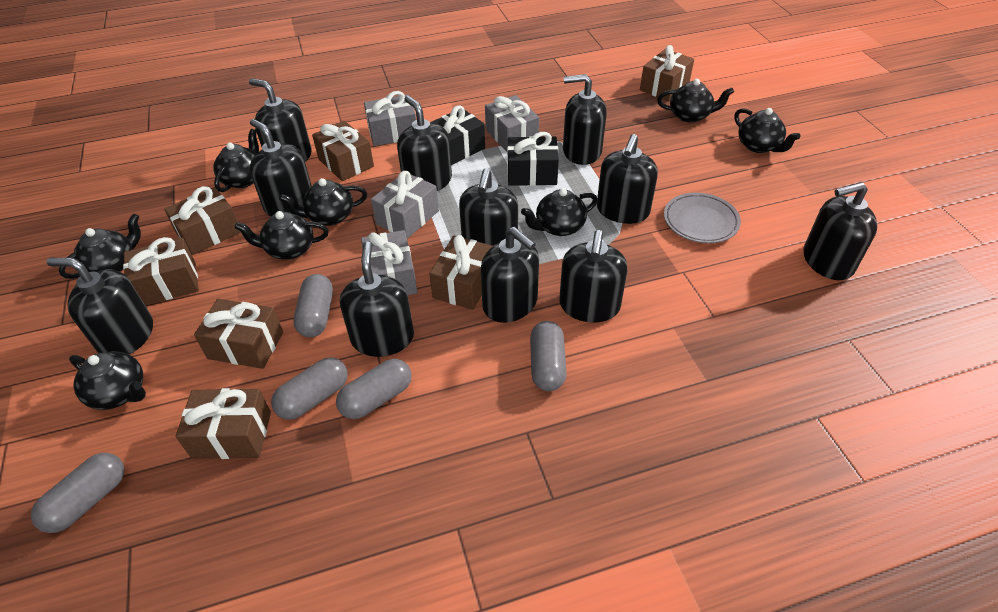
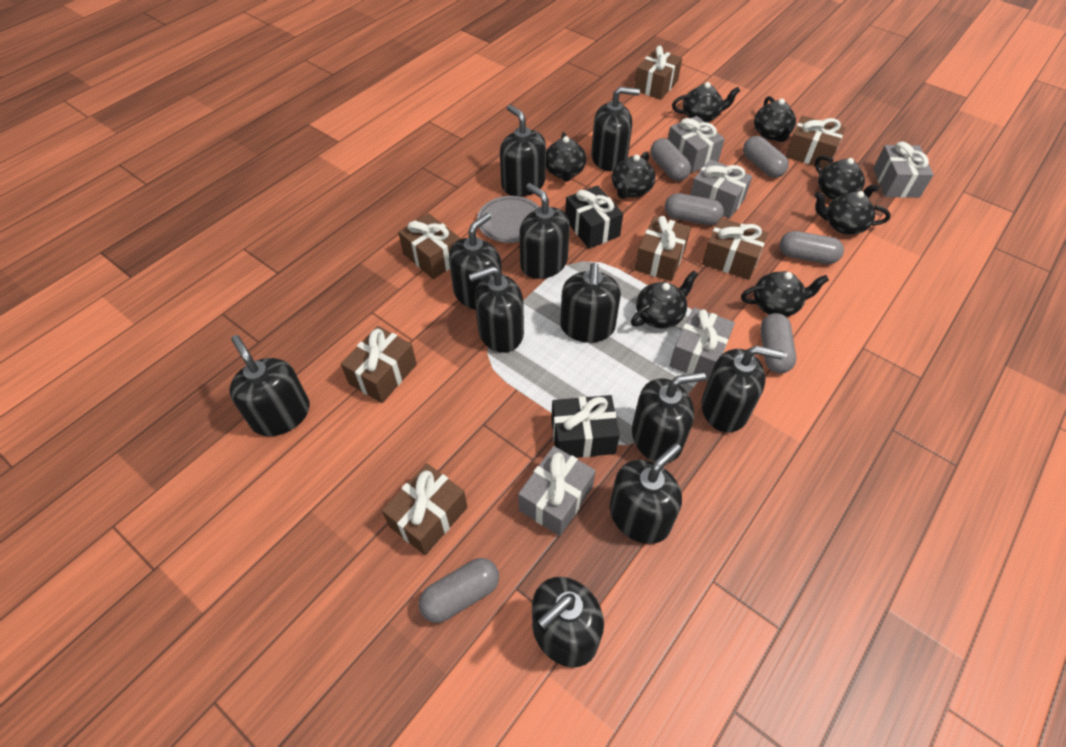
grey capsule: [31,453,124,533] [271,357,348,420] [293,274,333,337] [336,359,412,419] [530,321,567,391] = 5 -> [419,558,499,623] [650,138,691,181] [665,193,724,225] [743,136,789,178] [760,313,796,373] [779,231,844,264] = 6
grey gift: [361,230,417,295] [364,91,416,146] [371,171,439,239] [485,95,539,152] = 4 -> [518,446,596,536] [668,116,725,173] [669,307,735,381] [690,159,752,219] [873,142,934,198] = 5

